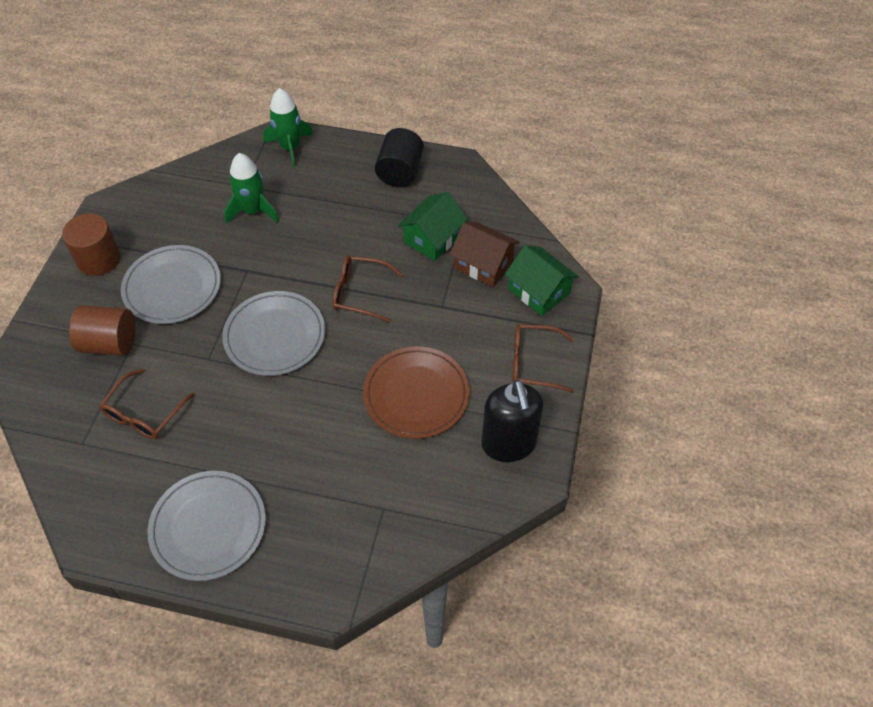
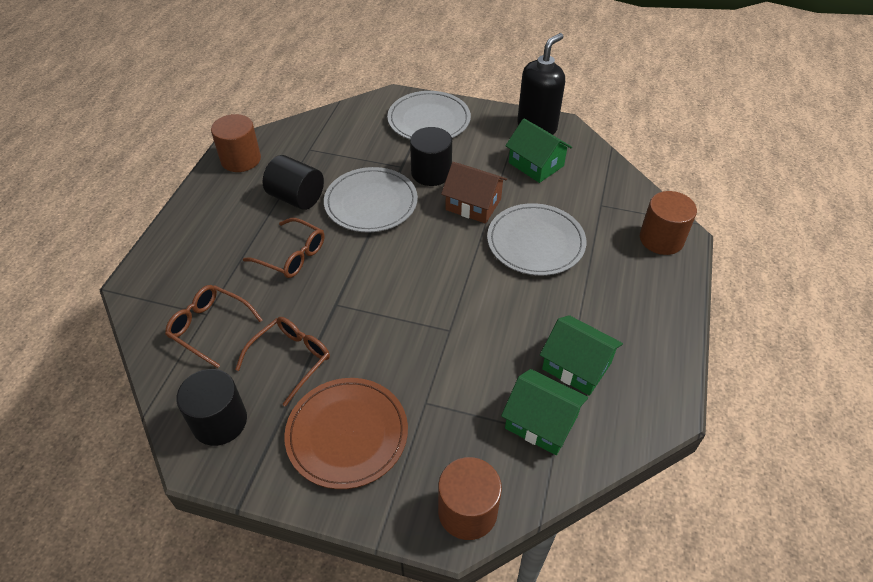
black cylinder: [375,128,424,187] = 1 -> [176,369,247,446] [263,155,324,210] [410,127,452,186] = 3
brown cylinder: [62,213,121,276] [69,305,136,356] = 2 -> [211,114,261,172] [438,457,502,540] [640,191,697,255] = 3
green house: [398,192,468,261] [505,245,579,316] = 2 -> [501,369,588,455] [505,119,572,183] [540,315,623,396] = 3
green rocket: [224,153,279,224] [263,88,313,168] = 2 -> none = 0

